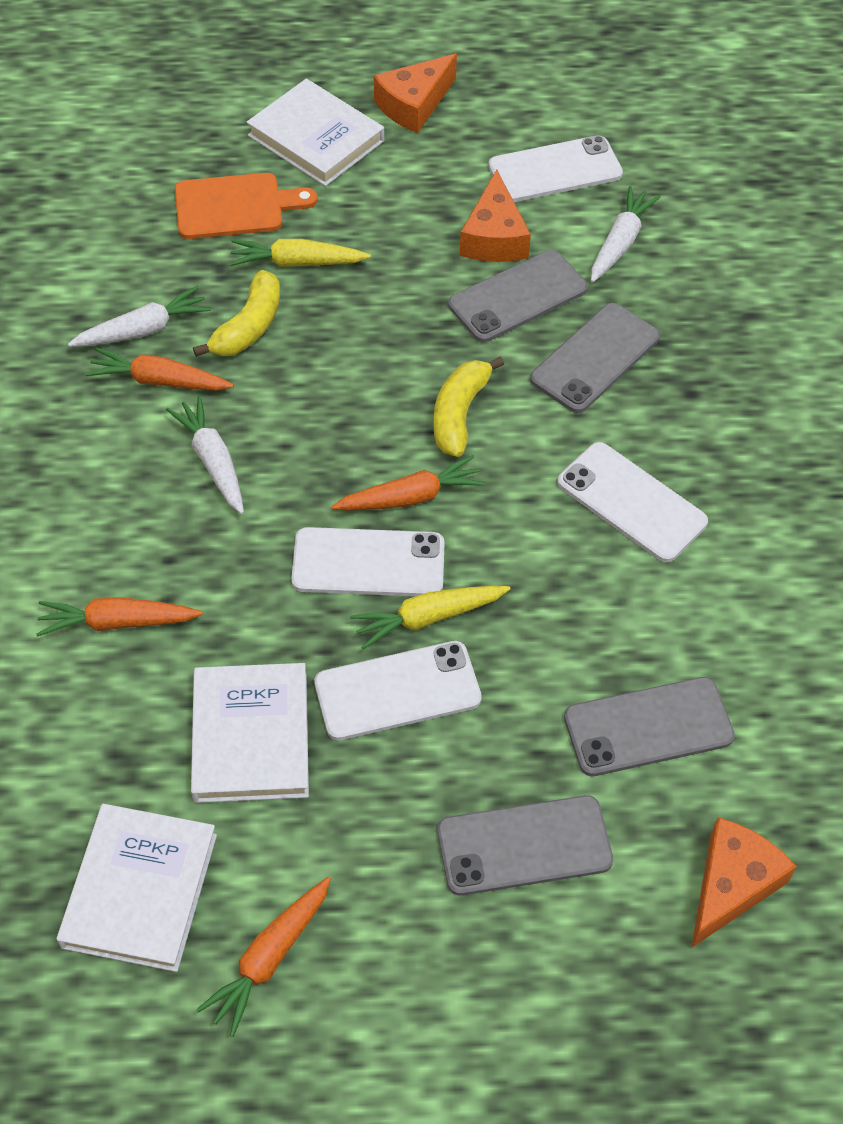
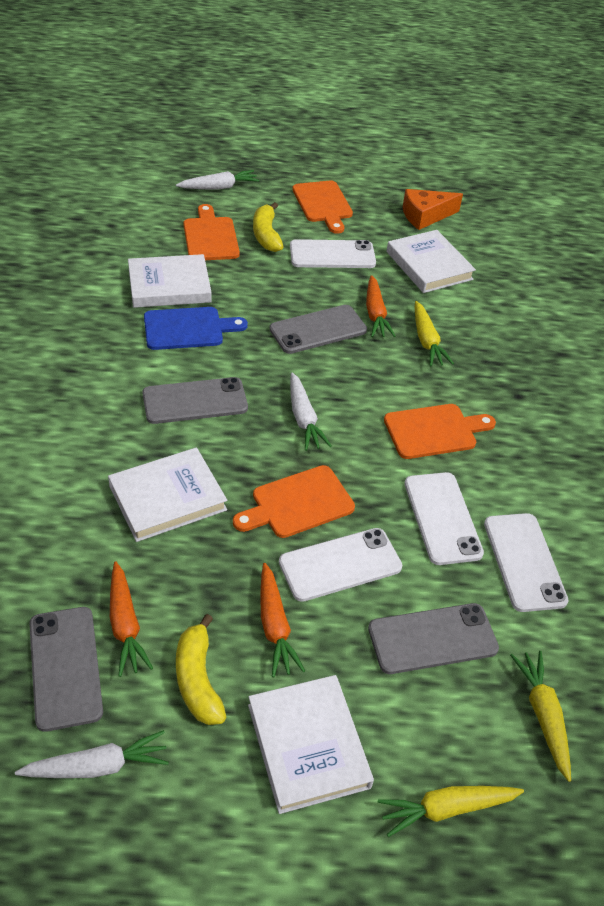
blue cutting board: none = 0 -> [144,307,248,350] = 1
orange carrot: [36,597,203,636] [85,348,234,391] [196,877,331,1037] [331,455,486,511] = 4 -> [110,561,153,677] [260,563,305,677] [366,275,395,337] = 3
orange cheese: [374,54,457,133] [460,170,531,262] [691,817,797,948] = 3 -> [403,189,463,230] = 1
orange cutting board: [175,173,318,239] = 1 -> [184,204,240,260] [233,465,355,538] [292,180,353,234] [384,404,496,459] = 4
white book: [57,804,217,972] [191,663,309,803] [247,79,384,186] = 3 -> [108,447,227,542] [128,254,212,308] [248,675,374,814] [387,230,476,293] = 4
yellow carrot: [229,239,371,267] [350,586,511,649] = 2 -> [378,786,524,837] [415,301,454,366] [510,651,571,782] = 3

